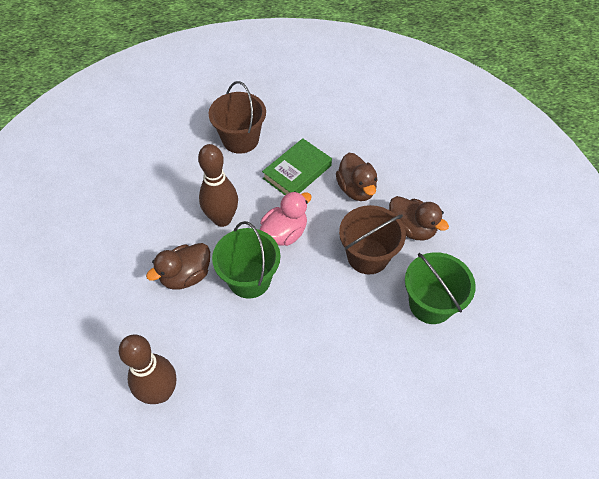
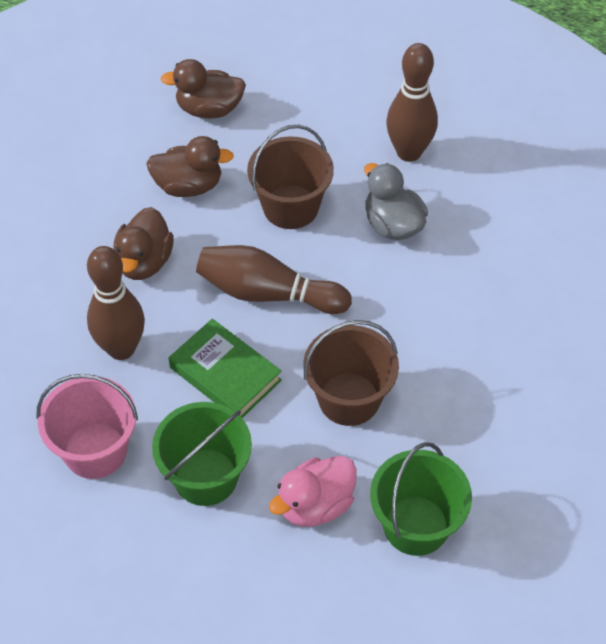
brown bowling pin: [119,334,176,404] [198,144,238,227] = 2 -> [87,246,145,360] [196,245,352,314] [386,43,438,162] = 3
grey duck: none = 0 -> [364,163,428,240] = 1
pink bucket: none = 0 -> [36,374,138,479] = 1

